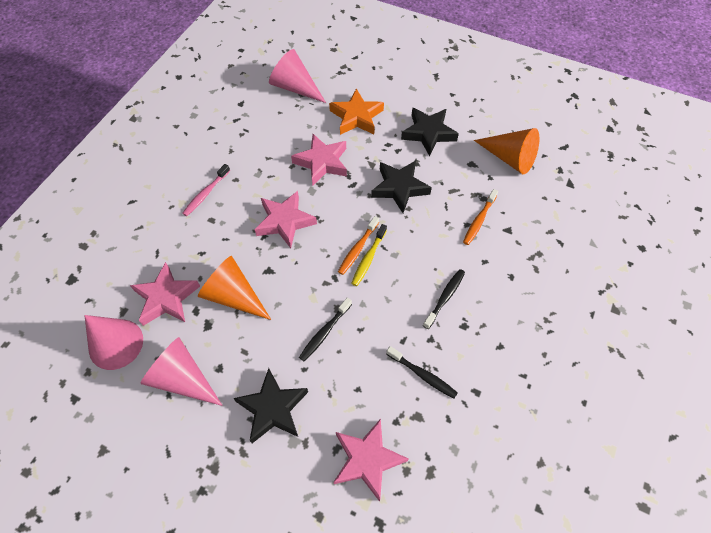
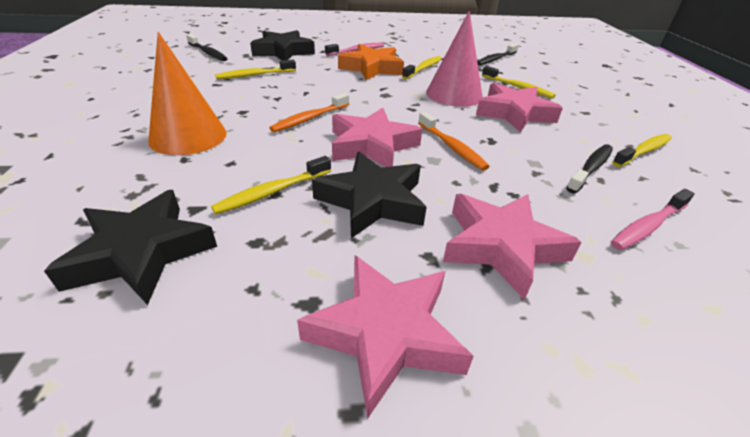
orange cone: [198,256,271,320] [474,128,539,174] = 2 -> [148,32,226,155] = 1
pink cone: [84,315,143,370] [140,337,223,406] [269,49,326,103] = 3 -> [426,11,483,107] = 1
pink toothbrush: [182,164,230,216] = 1 -> [325,43,384,56] [611,189,695,250] = 2
yellow toothbrush: [351,224,387,286] = 1 -> [211,156,331,214] [215,60,296,79] [402,56,442,79] [482,66,556,99] [612,134,672,167] = 5

